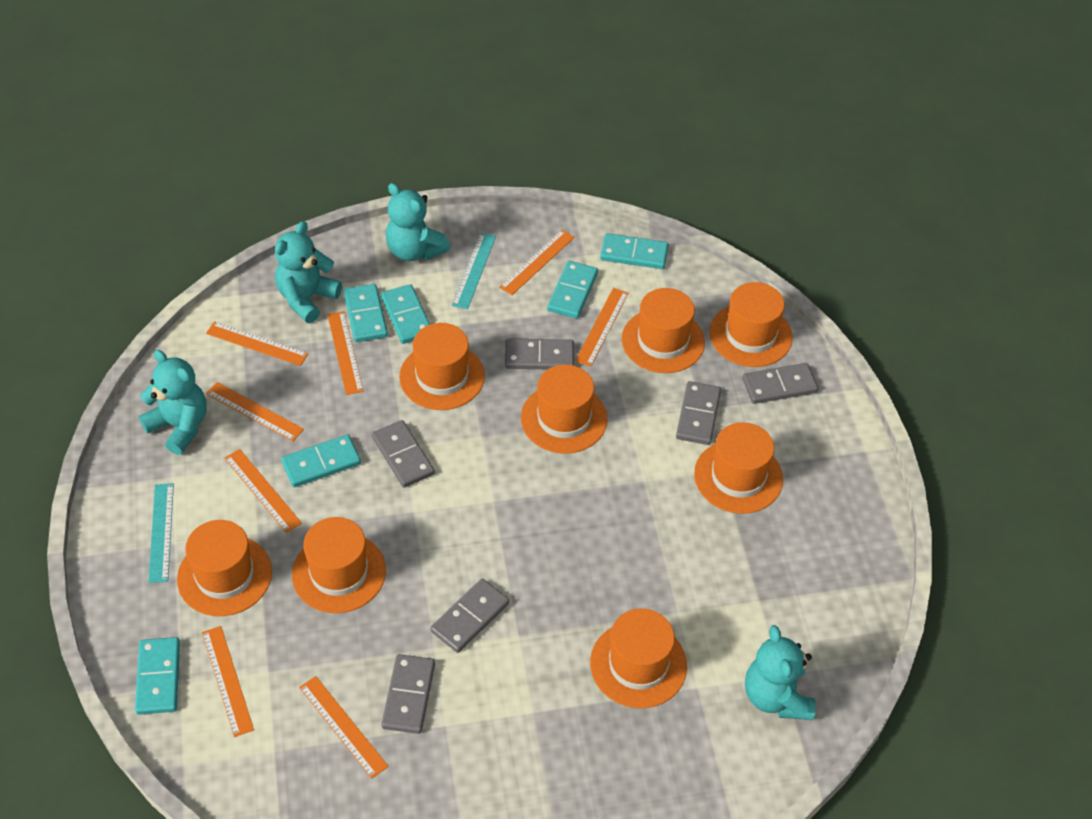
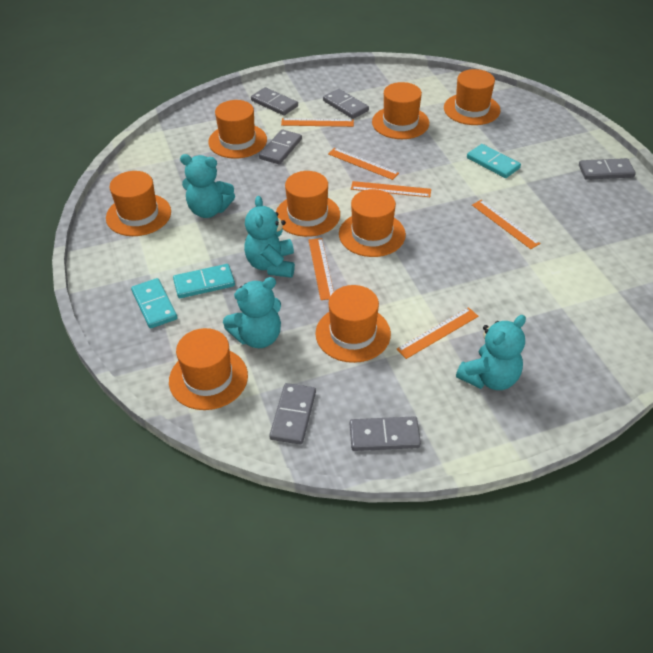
orange ruler: [202,626,254,737] [206,321,308,366] [206,382,304,441] [224,449,302,533] [299,676,389,779] [327,311,364,395] [499,230,575,295] [575,288,629,367] = 8 -> [281,118,354,127] [308,238,334,300] [328,148,399,180] [351,181,431,197] [396,307,479,359] [472,200,541,249] = 6
turquoise domino: [135,637,180,715] [281,434,361,487] [344,284,388,342] [381,284,430,344] [547,261,598,319] [600,233,669,269] = 6 -> [131,278,177,328] [173,264,235,298] [467,144,521,178] = 3
turquoise ruler: [148,483,174,583] [452,233,496,309] = 2 -> none = 0

